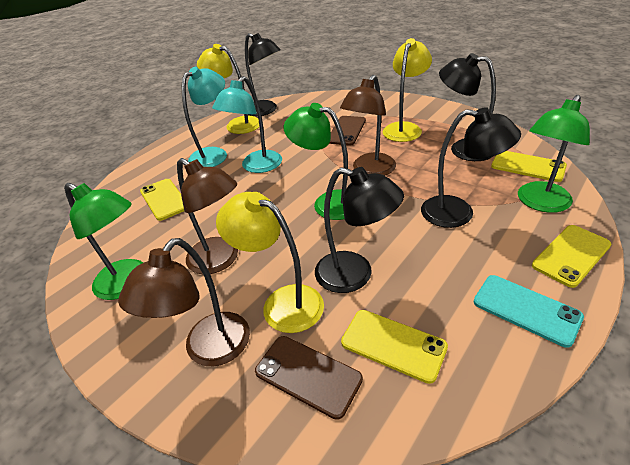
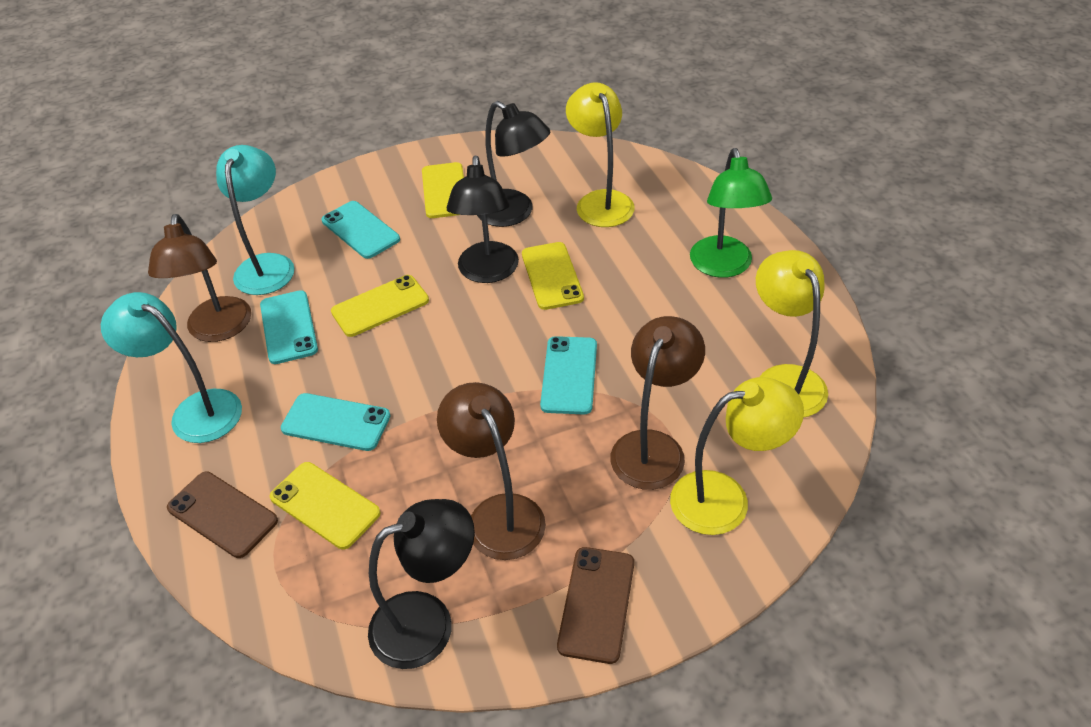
black lamp: [245,33,281,116] [315,167,404,293] [421,107,521,228] [439,53,496,161] = 4 -> [368,499,475,669] [447,155,519,283] [477,101,550,227] = 3
green lamp: [64,183,143,300] [283,103,348,220] [518,95,590,213] = 3 -> [690,148,772,278] = 1
turquoise phone: [473,275,584,348] = 1 -> [260,290,318,364] [281,393,391,451] [322,201,400,259] [540,336,597,414] = 4

